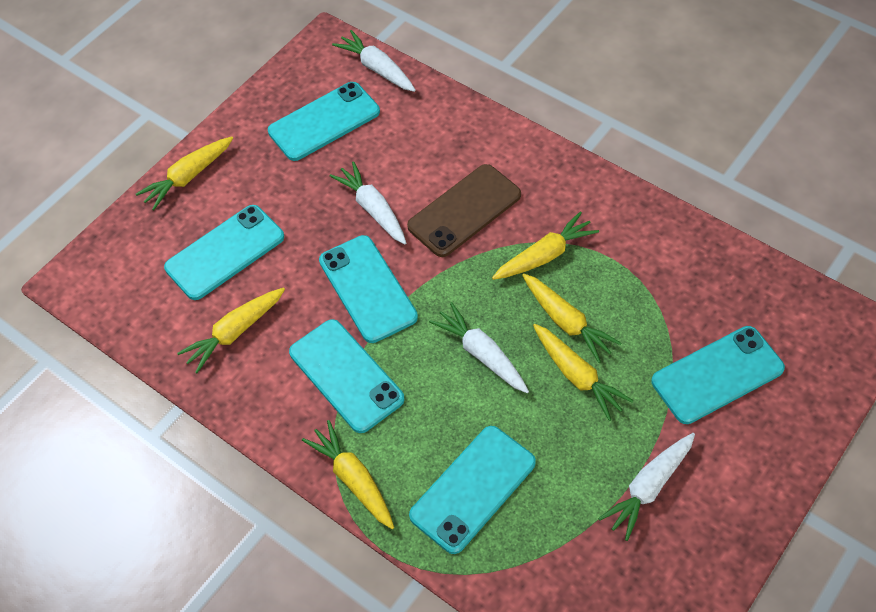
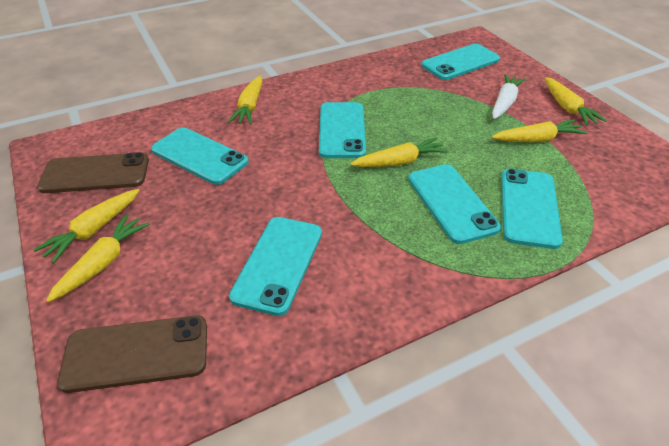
brown phone: [407,164,521,257] = 1 -> [37,152,149,193] [57,315,207,393] = 2
white carrot: [330,161,406,244] [332,30,416,92] [429,302,529,393] [598,433,695,541] = 4 -> [492,74,526,119] = 1

